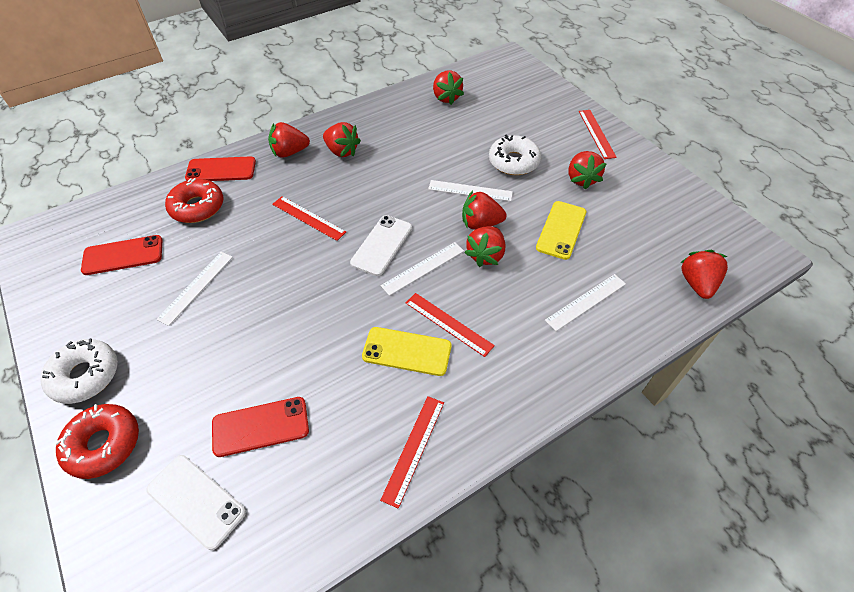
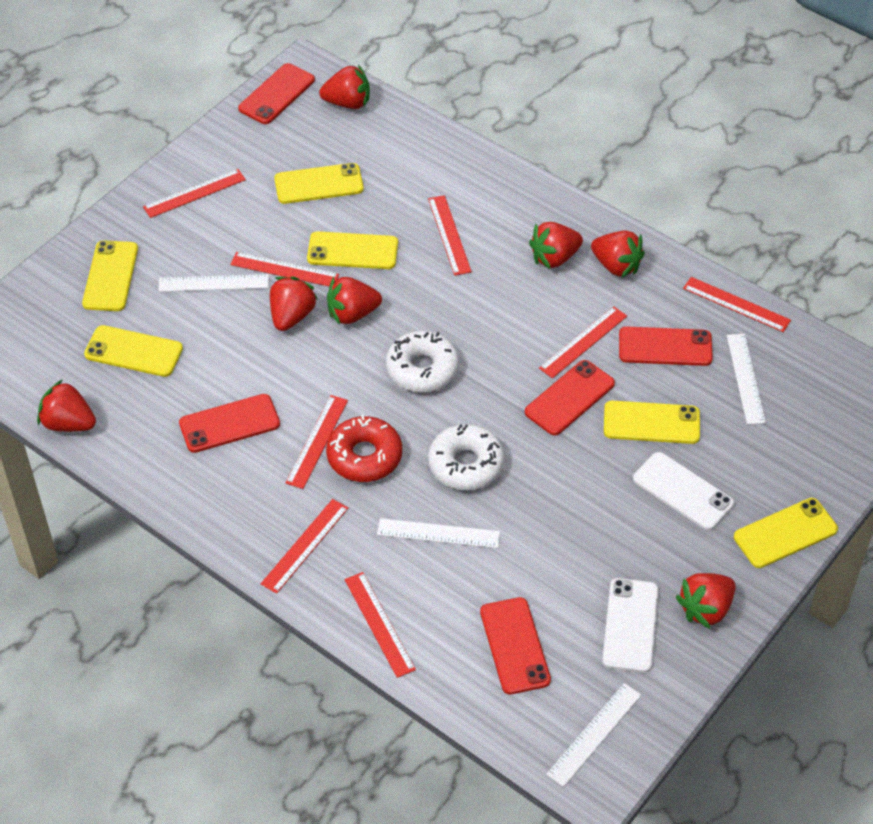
red donut: [55,404,139,479] [165,178,223,223] = 2 -> [326,415,402,482] = 1
red phone: [81,235,162,275] [185,156,256,181] [212,397,309,457] = 3 -> [179,394,280,453] [238,63,315,124] [480,597,551,694] [525,360,615,435] [619,326,713,366] = 5
red ruler: [272,196,346,241] [380,396,444,509] [406,293,495,357] [579,110,617,159] = 4 -> [143,169,246,218] [230,252,339,287] [261,499,348,594] [286,395,348,489] [345,572,416,678] [428,195,472,276] [539,306,627,378] [683,277,791,332] = 8
yellow phone: [362,327,451,376] [536,201,586,260] = 2 -> [82,241,138,311] [84,325,183,377] [274,163,364,204] [307,231,398,269] [604,401,700,444] [734,498,838,568] = 6

